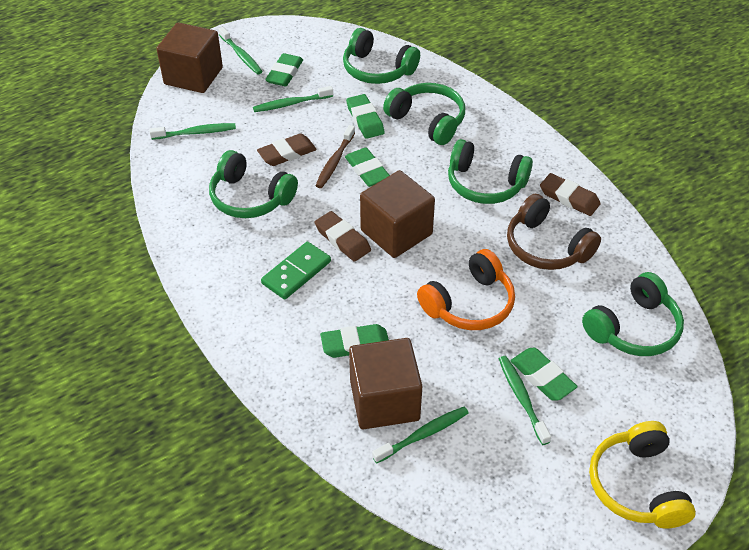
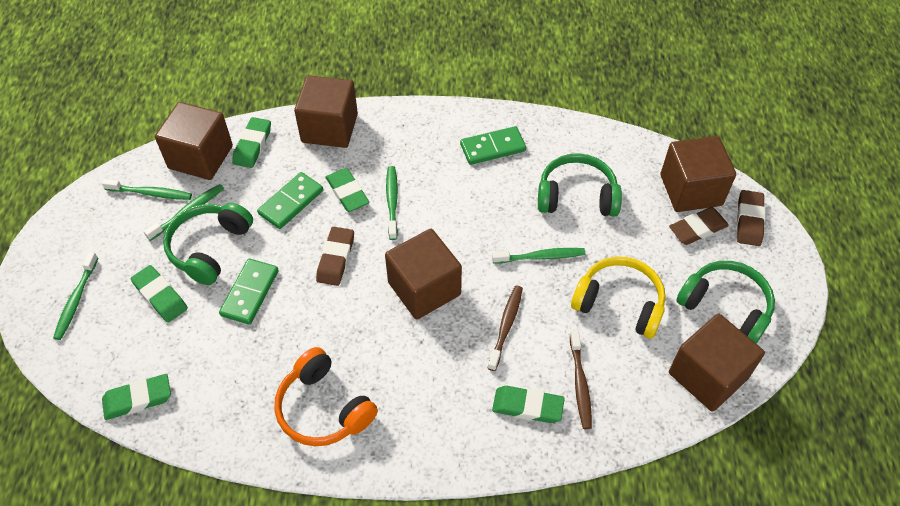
brown cube: [157,22,223,93] [349,338,422,429] [360,170,435,258] = 3 -> [155,102,233,180] [294,75,358,148] [385,229,462,320] [661,136,736,212] [669,314,765,412] = 5
brown headphones: [507,194,601,270] = 1 -> none = 0
brown toothbrush: [315,125,355,188] = 1 -> [488,286,523,371] [570,330,592,429] = 2
green domino: [261,242,331,300] = 1 -> [219,259,279,325] [257,172,323,229] [460,126,526,165] = 3
green headphones: [209,150,298,218] [343,28,420,84] [383,83,465,145] [448,139,533,204] [582,272,684,356] = 5 -> [163,203,253,285] [538,153,622,217] [676,261,775,344] = 3

